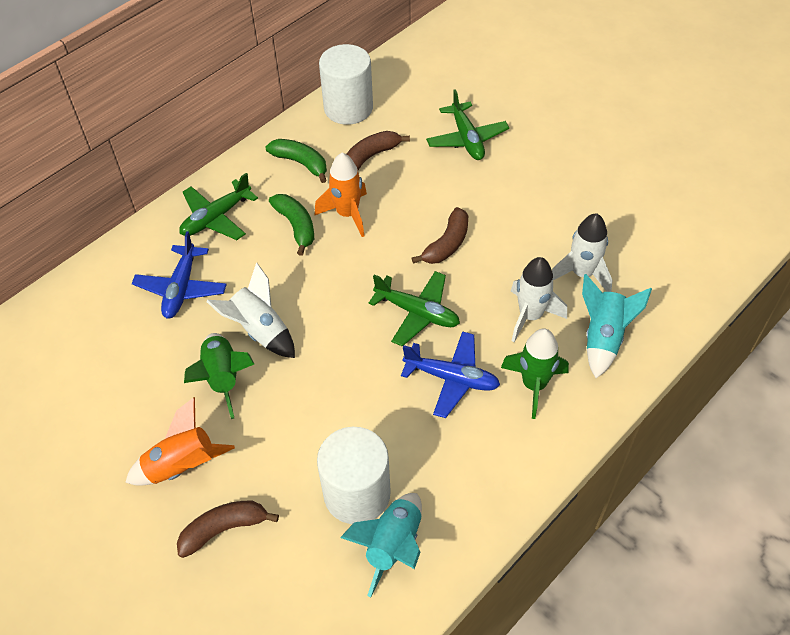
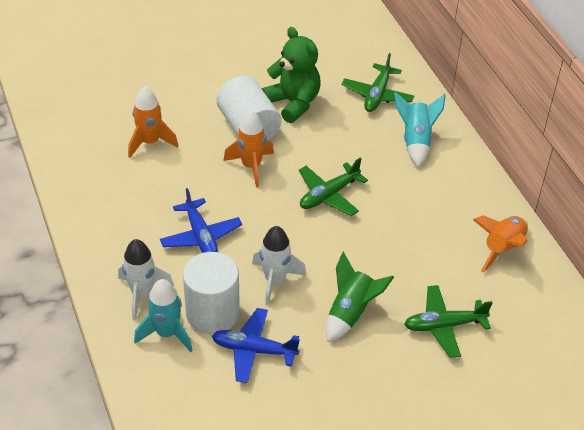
brown banana: [177,501,279,558] [347,131,410,170] [412,207,468,264] = 3 -> none = 0
green banana: [266,139,327,183] [269,194,314,256] = 2 -> none = 0
green rocket: [184,333,254,419] [501,328,569,419] = 2 -> [326,251,394,342] = 1
green teddy bear: none = 0 -> [262,27,321,123] = 1
orange rocket: [125,397,235,486] [314,153,367,237] = 2 -> [128,87,178,158] [223,111,274,188] [473,215,528,272] = 3
white rocket: [206,262,295,358] [511,257,567,342] [552,213,612,292] = 3 -> [118,239,174,320] [252,226,307,306] = 2

